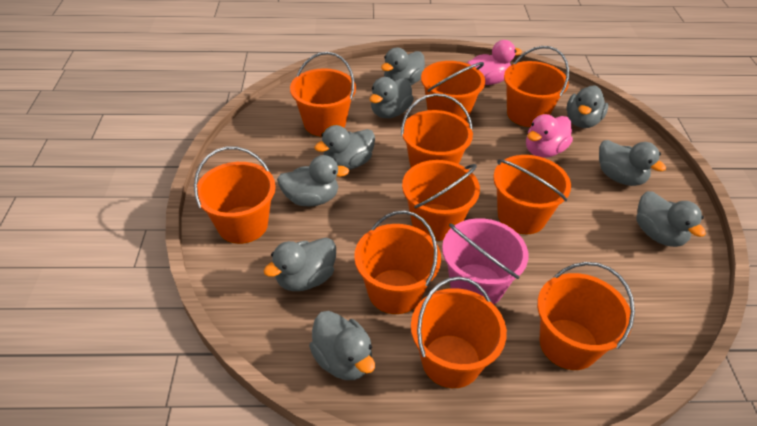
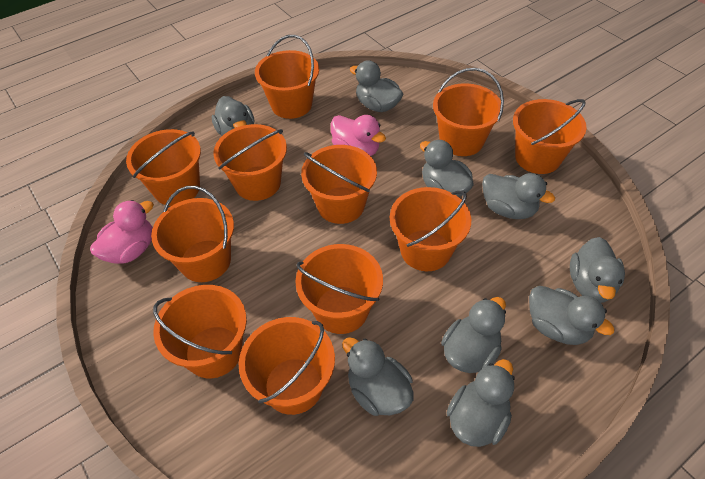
orange bucket: [194,147,276,244] [290,52,356,137] [354,211,441,314] [401,93,473,168] [402,160,480,241] [411,277,507,388] [421,61,485,121] [493,155,571,234] [504,46,569,127] [537,262,635,370] = 10 -> [126,129,201,206] [151,186,234,282] [153,285,247,379] [213,124,287,201] [239,317,335,415] [255,35,319,119] [295,244,383,334] [301,145,377,224] [390,187,471,271] [433,68,504,156] [513,99,587,174] = 11
pink bucket: [442,218,528,304] = 1 -> none = 0

